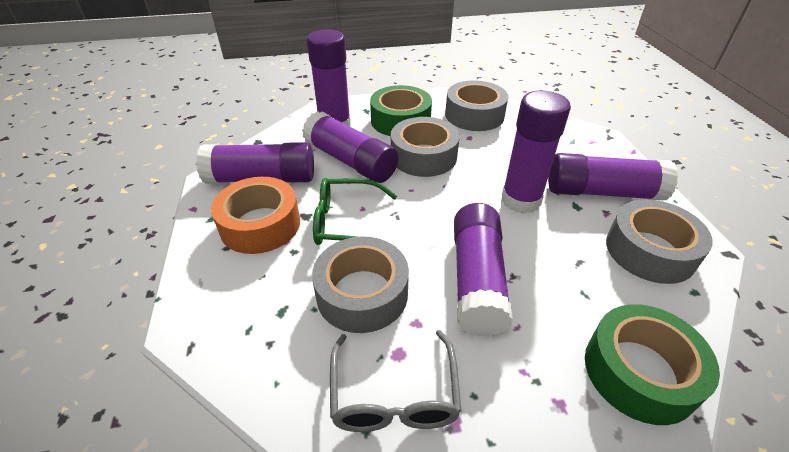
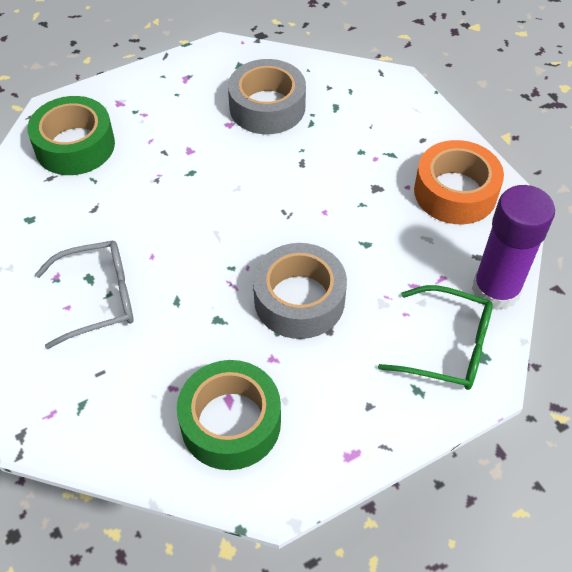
grey tape: [312,237,409,333] [391,117,460,177] [445,80,508,131] [606,199,713,284] = 4 -> [228,59,306,134] [253,243,347,339] = 2
purple glue stick: [196,142,314,183] [302,111,398,183] [307,29,351,127] [454,203,513,337] [501,91,571,214] [548,153,678,200] = 6 -> [472,185,555,310] = 1

